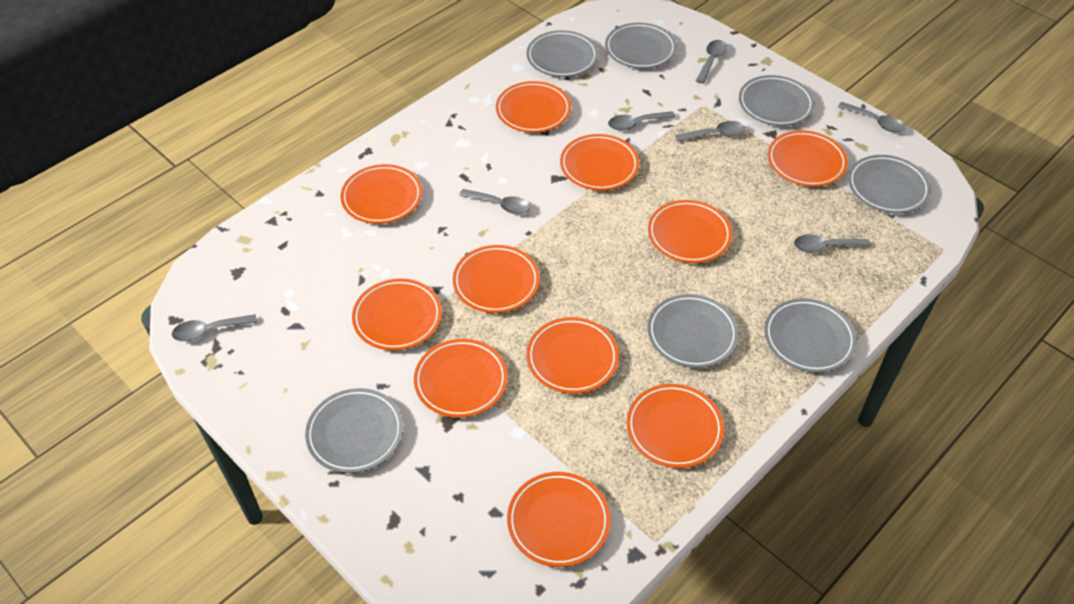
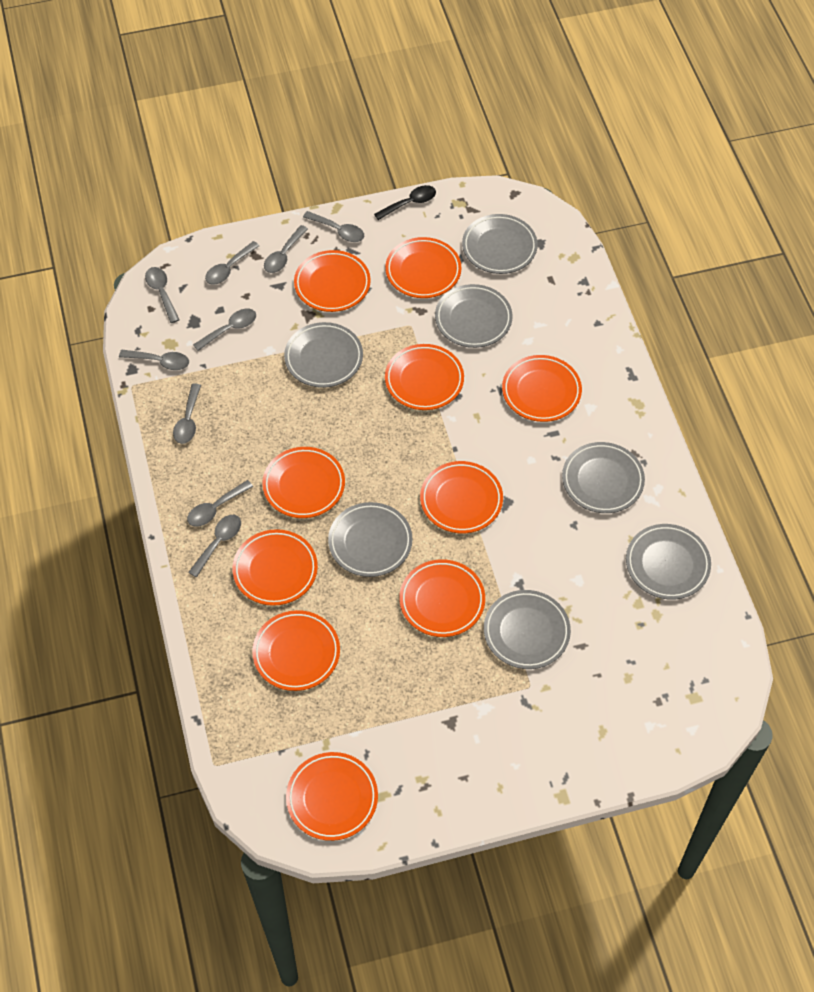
black spoon: none = 0 -> [374,185,436,220] = 1
grey spoon: [172,314,257,341] [459,189,530,214] [608,111,675,130] [675,121,745,142] [696,40,727,84] [794,235,871,253] [838,102,906,133] = 7 -> [119,350,189,370] [145,267,179,323] [173,383,201,444] [187,480,253,527] [188,515,241,577] [193,309,256,351] [205,241,259,285] [264,225,308,273] [303,211,364,242] = 9
orange plate: [340,164,422,224] [352,279,442,351] [414,339,508,418] [453,245,540,313] [496,81,571,133] [507,472,611,567] [527,317,619,394] [560,134,639,191] [627,384,724,468] [648,200,732,263] [768,130,848,187] = 11 -> [232,529,318,606] [252,610,340,691] [262,447,345,518] [286,752,378,841] [294,250,371,312] [385,237,461,298] [385,344,464,410] [399,559,485,637] [420,461,503,533] [502,355,582,422] = 10

